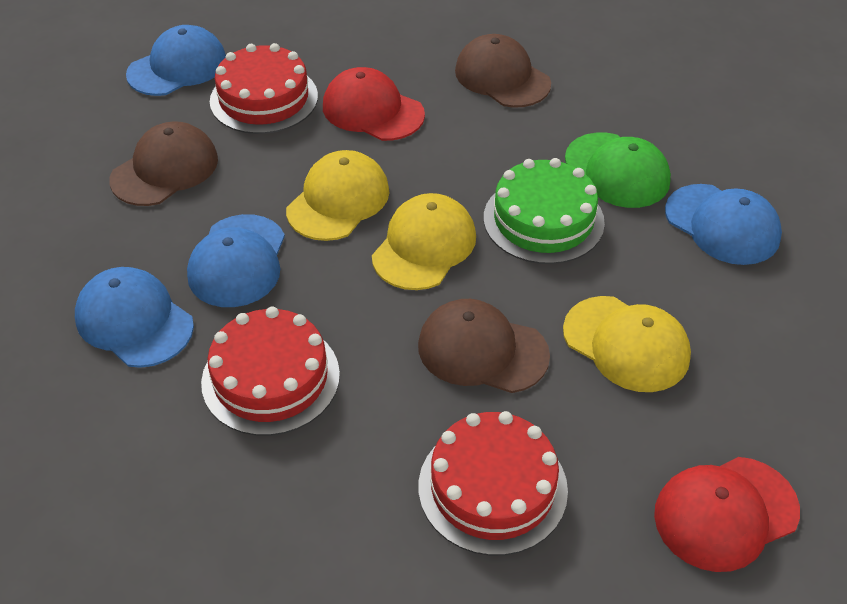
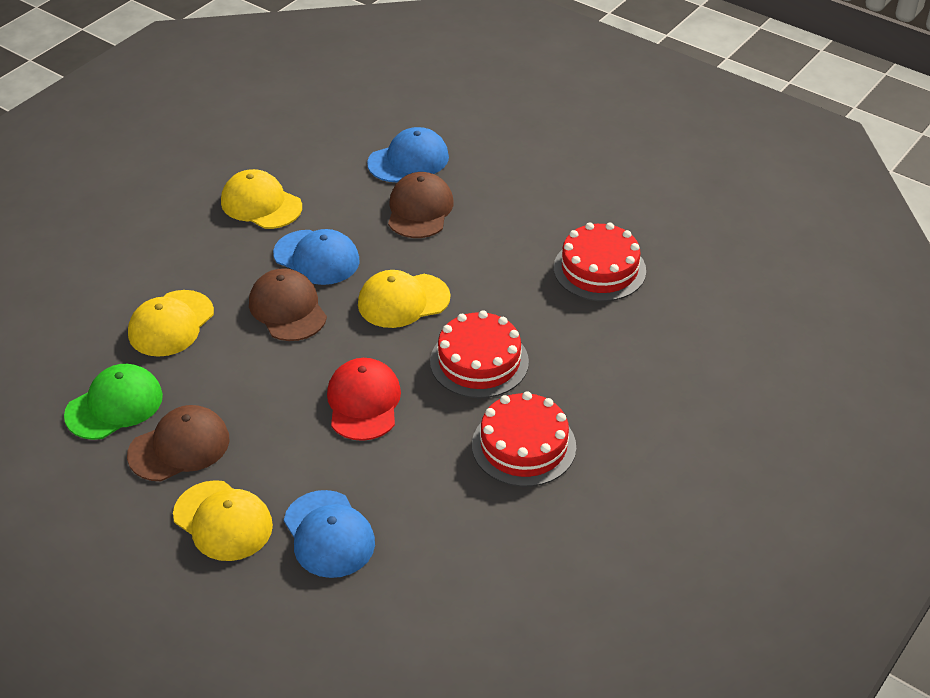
blue cap: [75,267,194,368] [126,25,226,96] [187,214,285,307] [665,184,782,265] = 4 -> [273,229,360,285] [284,490,375,578] [367,127,449,182] = 3
green cake: [484,158,605,264] = 1 -> none = 0
red cap: [323,67,425,141] [654,457,800,572] = 2 -> [327,358,401,441] = 1
yellow cap: [286,150,390,241] [372,193,476,290] [563,296,691,392] = 3 -> [128,290,214,357] [173,480,273,561] [221,169,302,229] [358,270,450,328] = 4

